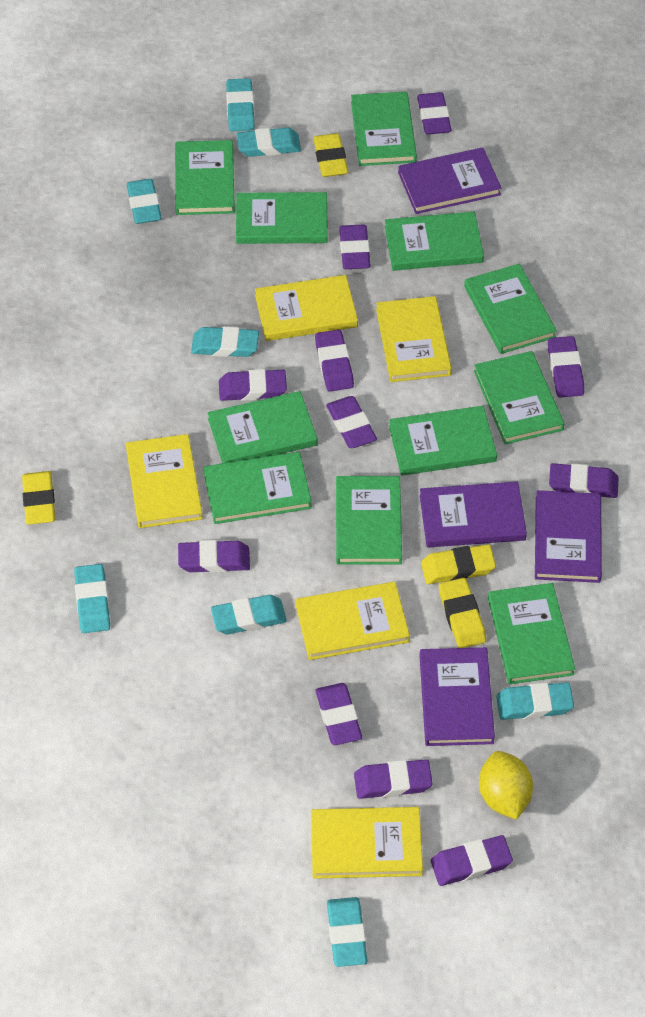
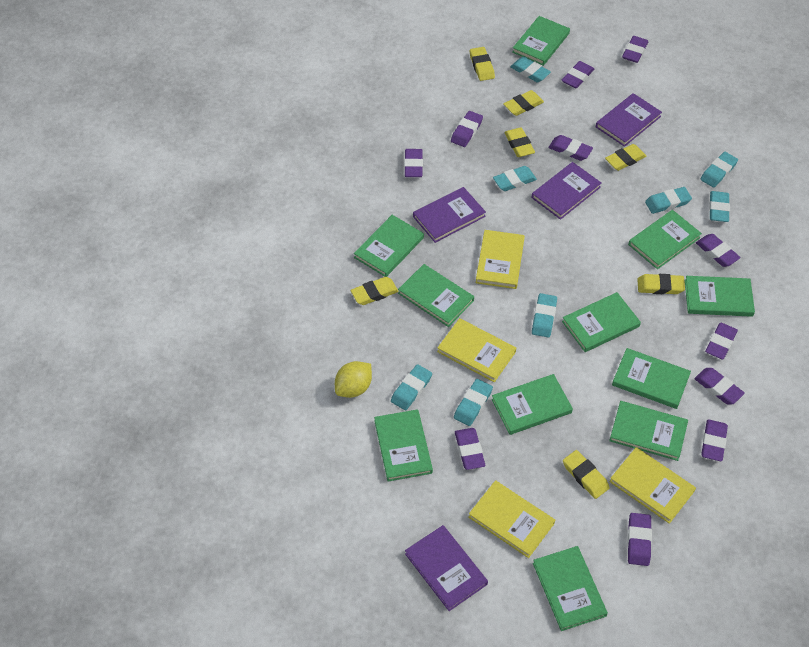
yellow book: [126,434,203,528] [255,275,358,341] [296,582,410,660] [311,807,423,879] [376,296,452,382] = 5 -> [437,318,516,382] [468,480,555,558] [476,230,525,289] [609,447,696,524] = 4
yellow eraser: [22,471,55,525] [313,133,349,177] [421,544,496,584] [439,578,486,648] = 4 -> [351,277,398,305] [470,47,495,81] [504,90,544,116] [504,128,535,157] [563,450,610,499] [605,144,646,171] [637,274,685,294] = 7

